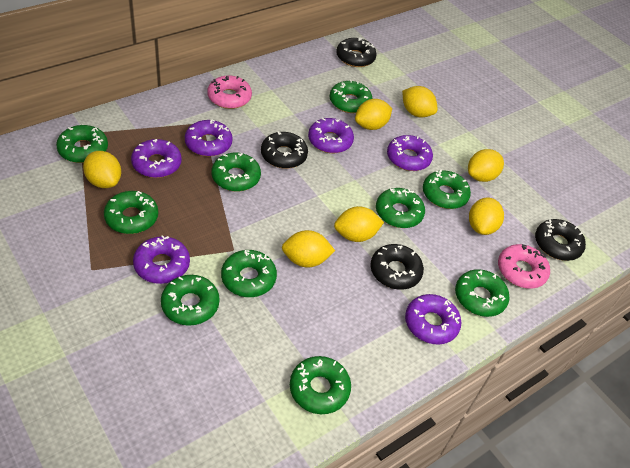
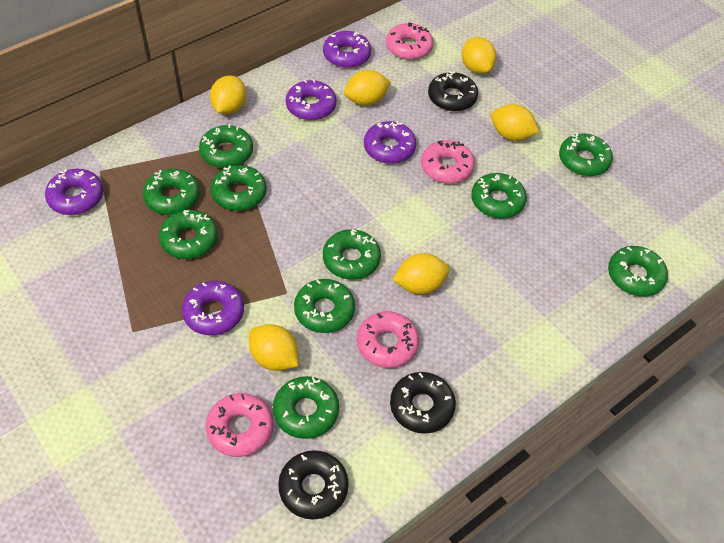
black donut: [261,131,308,169] [336,37,377,67] [370,244,424,290] [535,219,586,261] = 4 -> [278,450,349,519] [390,372,456,434] [428,71,478,112] = 3
pink donut: [207,76,252,109] [498,244,550,289] = 2 -> [206,393,274,457] [357,311,419,368] [386,23,434,60] [421,140,475,184] = 4
purple donut: [131,139,182,178] [133,235,190,284] [185,119,233,157] [308,118,354,153] [387,135,433,171] [405,294,461,345] = 6 -> [45,169,103,215] [182,281,244,335] [286,79,337,120] [323,31,371,68] [364,121,416,164] = 5
yellow lemon: [83,151,121,188] [282,230,335,268] [334,206,384,242] [355,99,392,130] [402,86,438,117] [468,149,504,182] [469,198,504,235] = 7 -> [210,76,247,114] [249,324,298,371] [344,70,391,106] [392,253,450,294] [462,37,496,74] [491,104,539,141] = 6

